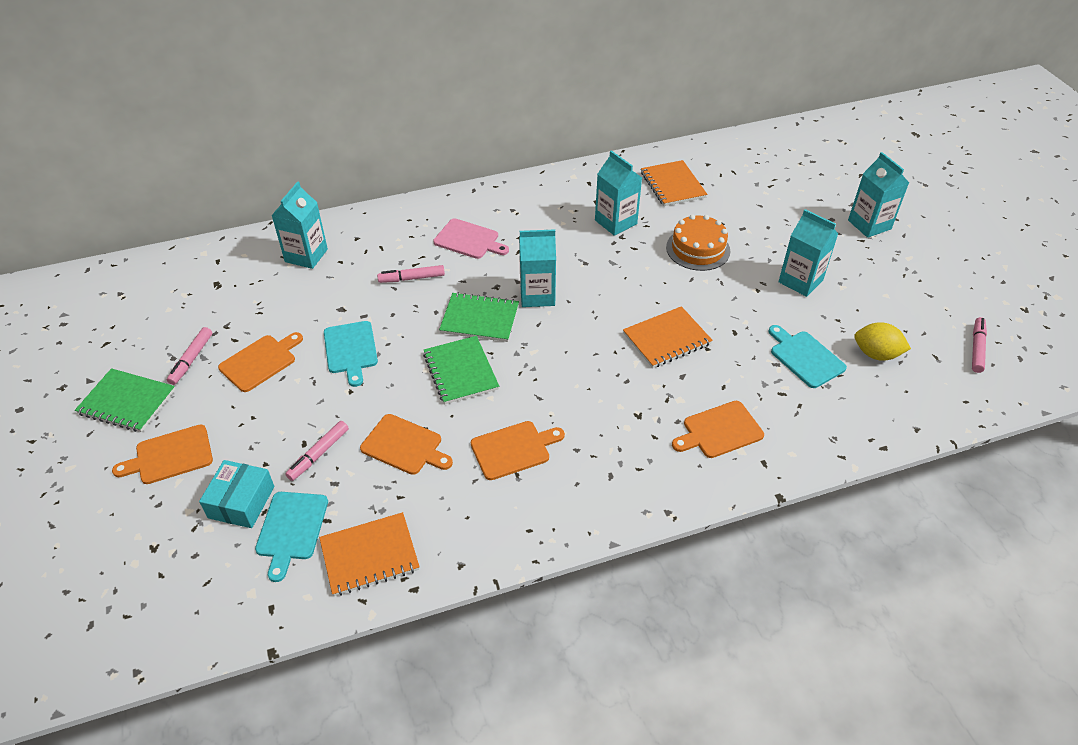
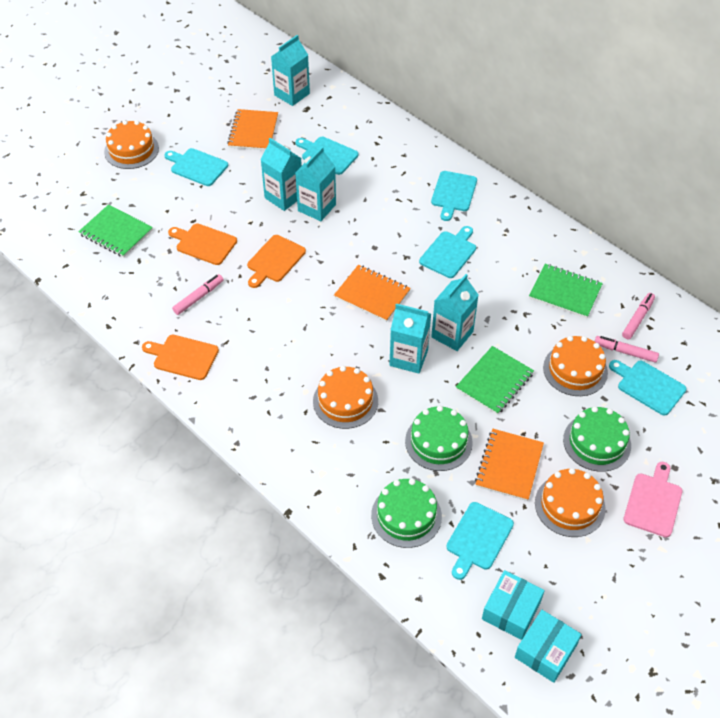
green cake: none = 0 -> [371,478,442,548] [405,406,473,471] [563,406,631,472] = 3
orange cake: [666,214,731,271] = 1 -> [104,120,159,169] [313,366,378,429] [535,468,606,537] [543,336,608,396] = 4
orange cutting board: [112,424,213,484] [218,332,303,392] [360,414,453,475] [471,421,565,480] [672,401,764,458] = 5 -> [142,335,219,380] [168,223,237,265] [247,235,306,288] = 3
pink marker: [167,327,212,385] [285,421,349,481] [377,265,445,283] [972,317,987,373] = 4 -> [172,274,223,315] [594,336,659,363] [622,293,655,339] = 3
turquoise box: [199,460,274,528] = 1 -> [482,570,545,640] [515,610,582,683] = 2
turquoise cutting board: [255,492,328,582] [324,321,378,387] [769,325,847,388] = 3 -> [164,148,228,186] [296,137,359,175] [419,226,476,278] [431,171,477,221] [446,502,514,580] [609,360,687,416] = 6
yellow lemon: [854,322,911,361] = 1 -> none = 0

